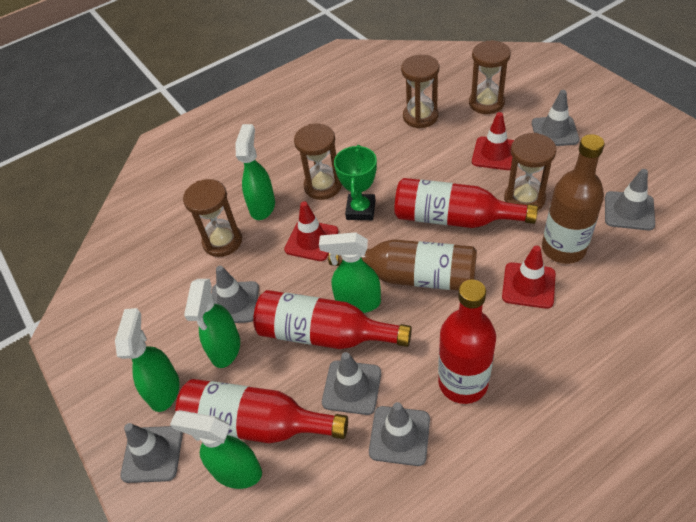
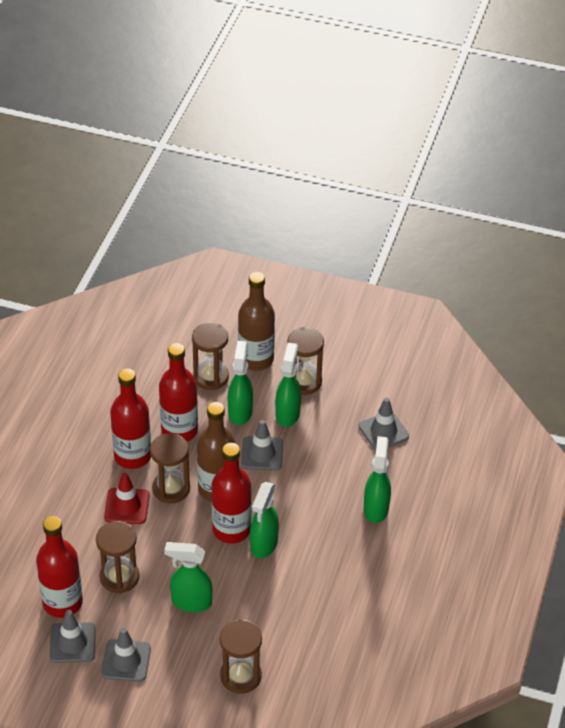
green trophy: [334,145,377,220] = 1 -> none = 0
grey traffic cone: [120,423,183,483] [211,266,259,323] [322,352,381,415] [369,402,430,466] [532,90,579,146] [605,169,655,230] = 6 -> [50,610,96,663] [101,628,151,682] [241,420,283,471] [358,398,409,451] = 4
red traffic cone: [284,201,338,261] [472,112,514,170] [502,246,556,309] = 3 -> [104,472,150,524] = 1

